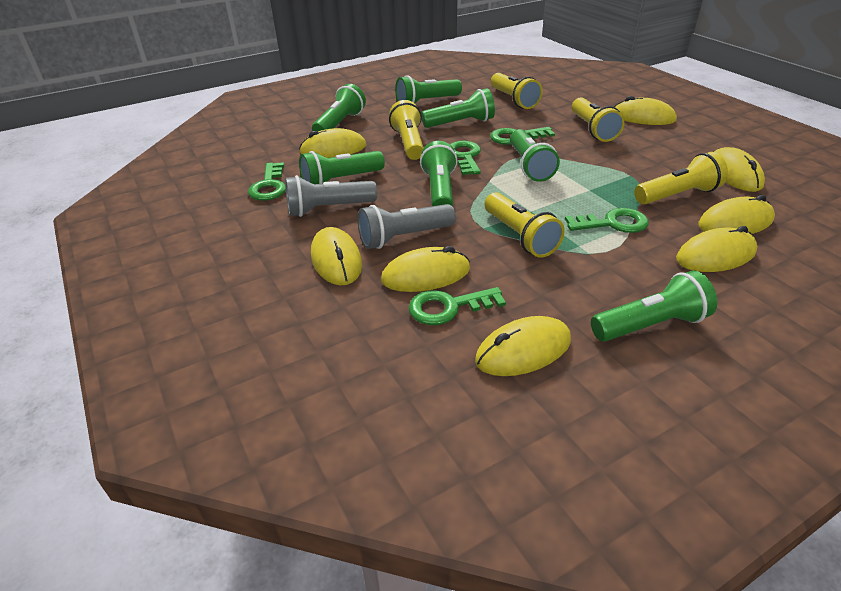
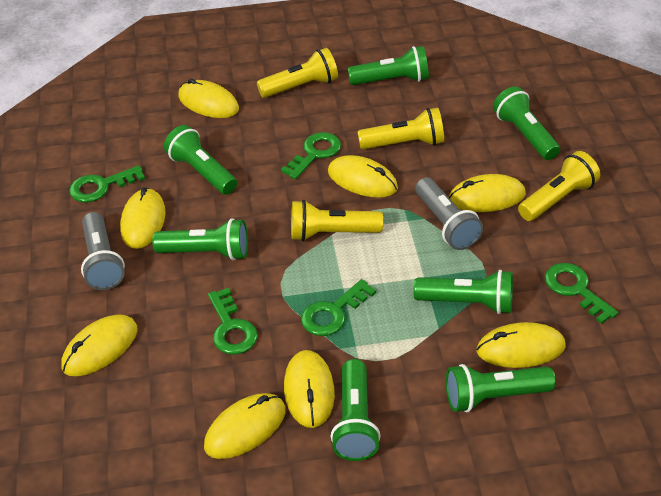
yellow flashlight: [389,100,424,160] [485,192,565,257] [491,73,543,109] [571,97,625,142] [634,152,728,205] = 5 -> [257,48,338,98] [291,200,383,241] [358,108,444,150] [518,151,600,221] = 4

